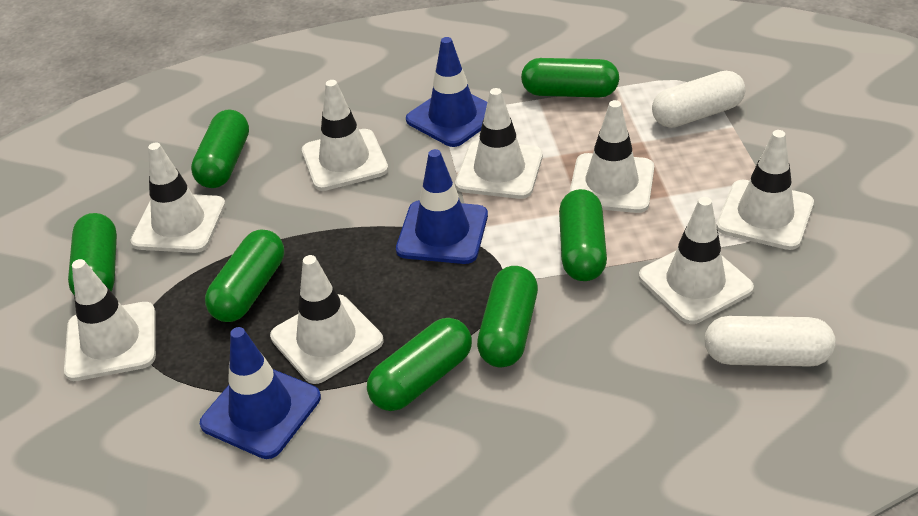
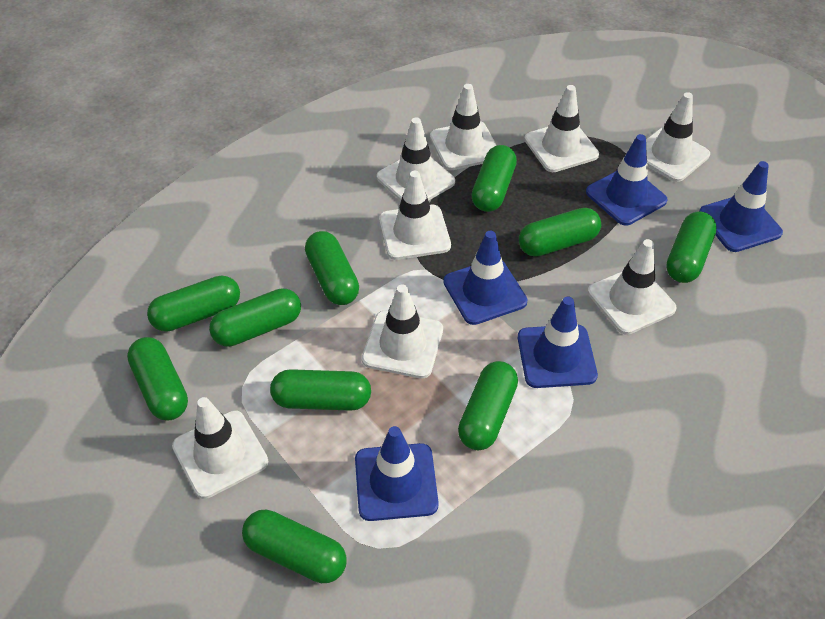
blue traffic cone: [200,327,321,459] [396,149,488,264] [406,37,487,147] = 3 -> [355,426,439,521] [443,231,528,325] [518,297,598,388] [586,134,668,226] [699,161,783,252] = 5
green capsule: [68,213,117,296] [191,109,249,188] [205,229,284,322] [367,318,472,411] [477,266,538,367] [521,58,619,98] [559,189,607,281] = 7 -> [127,337,188,420] [147,276,240,332] [209,288,301,347] [242,510,347,583] [270,369,371,411] [305,231,359,305] [458,361,518,450] [471,145,517,212] [519,208,601,257] [666,211,717,283] = 10
white capsule: [652,71,746,128] [704,316,836,367] = 2 -> none = 0

